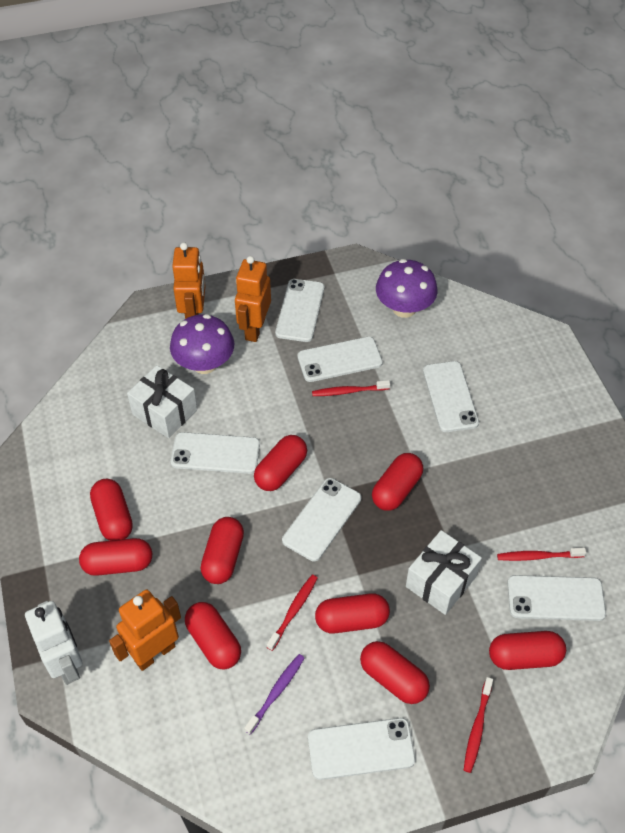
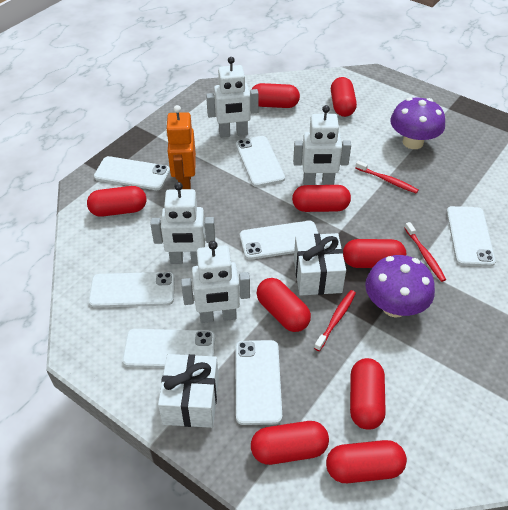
orange robot: [109,590,181,671] [172,242,205,319] [235,256,271,342] = 3 -> [166,105,196,189] = 1
purple toothbrush: [244,654,304,735] = 1 -> none = 0
red toothbrush: [267,575,318,651] [312,380,390,396] [464,677,493,773] [497,548,586,561] = 4 -> [314,290,356,351] [355,161,418,193] [405,222,446,282] = 3
white robot: [25,601,83,685] = 1 -> [150,182,215,264] [181,241,250,323] [206,57,259,138] [293,105,351,185] = 4

